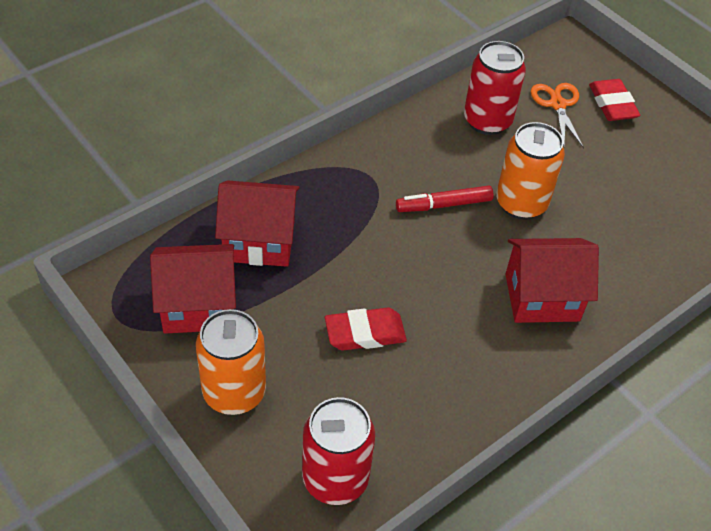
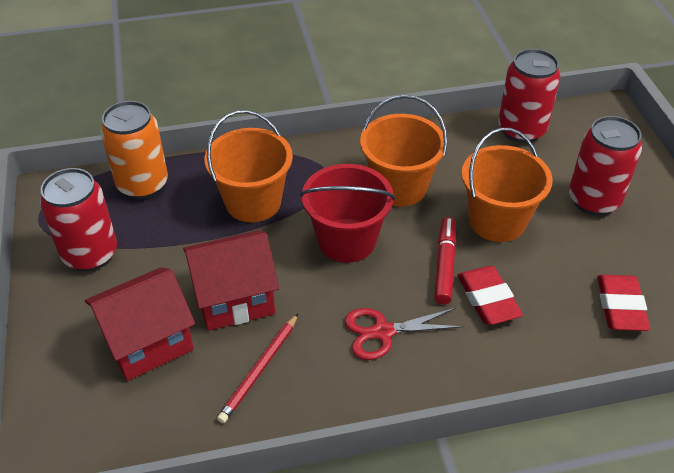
orange bucket: none = 0 -> [205,110,293,222] [360,95,447,207] [461,128,553,242] = 3
orange can: [196,309,266,415] [496,122,565,220] = 2 -> [101,101,168,199] = 1
orange scissors: [531,83,584,148] = 1 -> none = 0
red bucket: none = 0 -> [300,164,395,263] = 1
red can: [302,397,375,505] [464,41,526,135] = 2 -> [40,168,117,271] [498,49,560,143] [569,116,642,216] = 3
red house: [150,244,236,334] [215,180,299,267] [505,238,599,323] = 3 -> [85,267,195,381] [183,230,279,331] = 2
red pencil: none = 0 -> [217,314,298,423] = 1
red scissors: none = 0 -> [345,308,463,360] = 1

